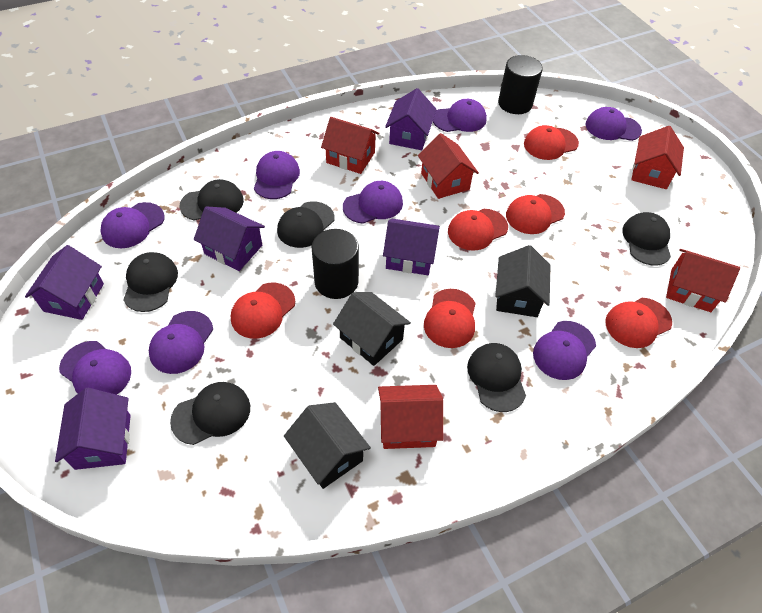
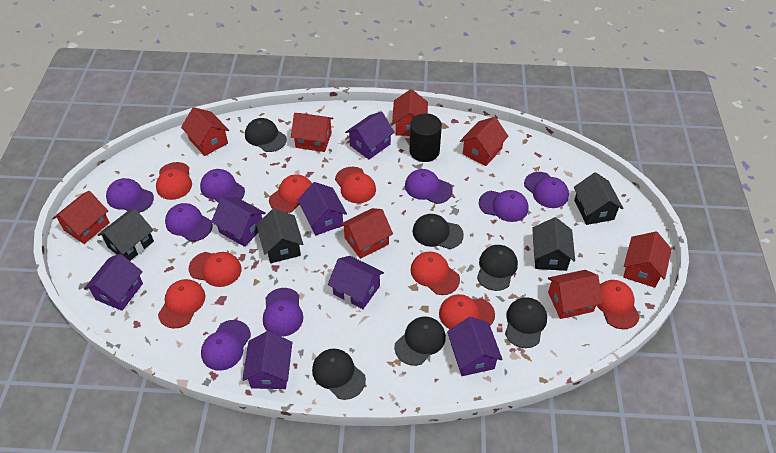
black cylinder: [311,229,359,299] [498,55,543,114] = 2 -> [409,113,442,162] = 1
black house: [284,402,371,489] [333,292,411,366] [495,245,551,317] = 3 -> [97,209,154,261] [257,209,304,263] [532,217,575,271] [574,172,624,225] = 4
purple house: [25,245,104,320] [55,387,131,470] [194,206,265,271] [383,219,440,275] [385,88,437,150] = 5 -> [84,253,143,311] [211,197,266,247] [242,331,292,389] [298,182,347,236] [328,256,384,309] [345,111,395,160] [447,317,503,376] = 7
red cap: [231,283,295,339] [424,289,476,348] [448,209,508,251] [506,194,565,234] [524,125,579,160] [605,298,672,348] = 6 -> [156,162,192,200] [158,279,205,329] [189,252,242,287] [269,174,312,213] [335,167,376,203] [410,252,460,295] [439,294,495,329] [596,280,640,329] = 8
red house: [321,117,380,174] [378,385,443,449] [418,133,479,199] [631,126,684,189] [666,249,740,312] = 5 -> [53,191,110,244] [181,107,229,156] [291,113,333,152] [340,208,393,259] [392,89,428,136] [460,117,509,166] [548,270,602,319] [623,232,672,288] = 8

